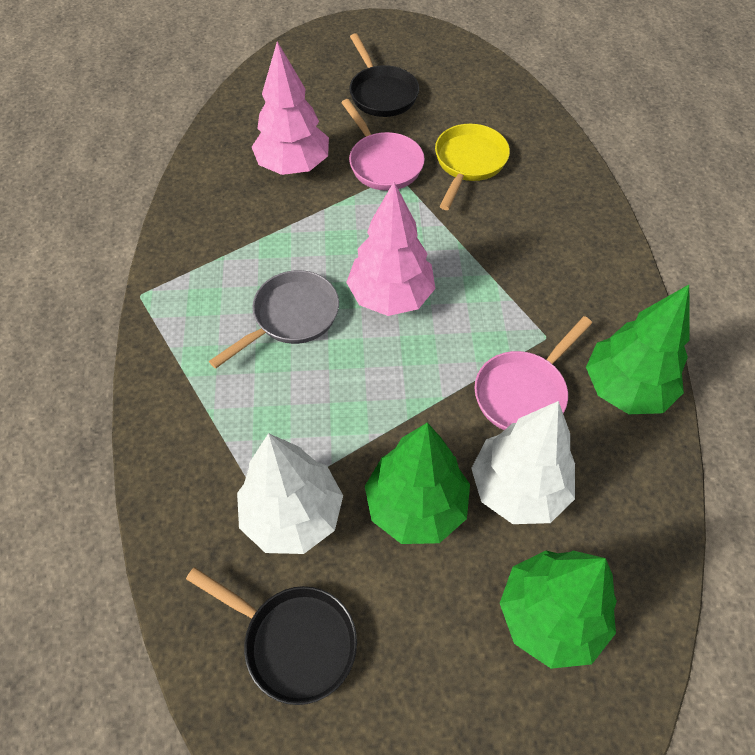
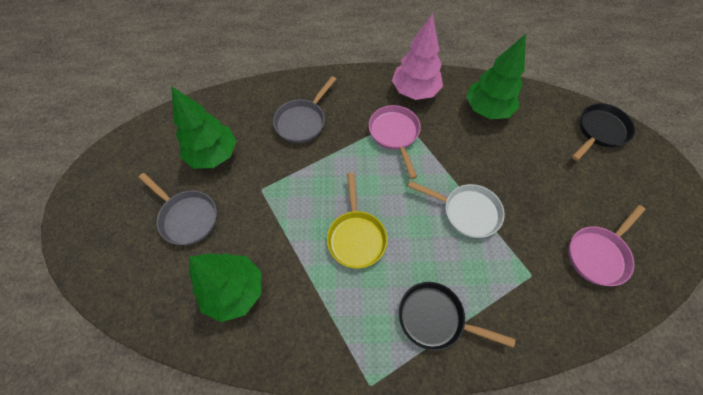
grey pan: [209,270,339,369] = 1 -> [138,173,217,245] [273,76,336,143] = 2
pink tree: [252,41,329,175] [346,182,436,316] = 2 -> [392,13,443,100] = 1
white pan: none = 0 -> [407,181,505,238] = 1
white tree: [237,433,343,554] [471,401,575,524] = 2 -> none = 0

